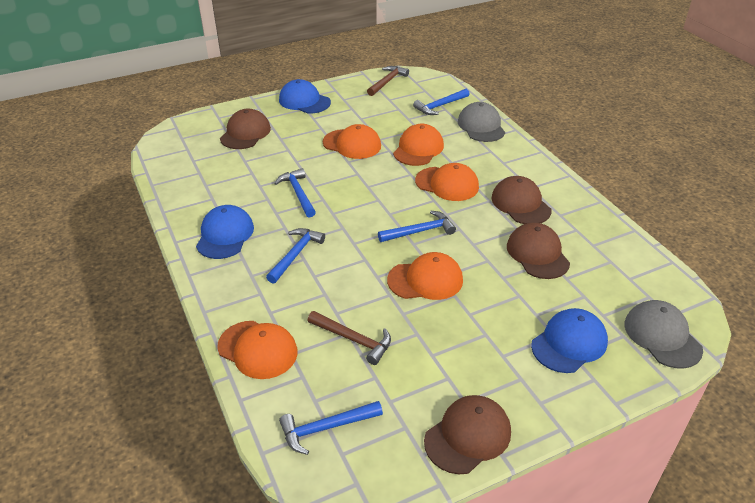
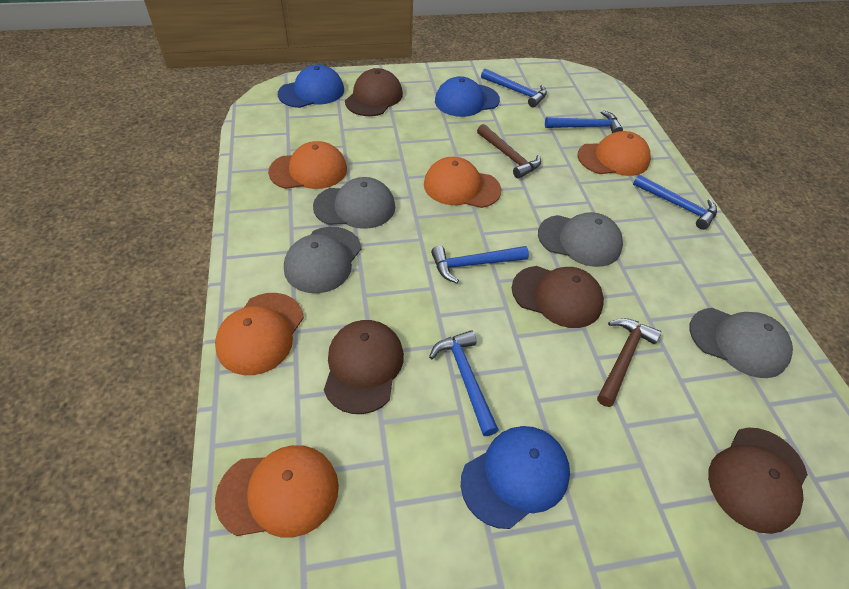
grey cap: [458,102,505,142] [625,300,703,368] = 2 -> [284,227,361,293] [313,177,395,229] [538,212,623,267] [689,308,793,378] = 4

